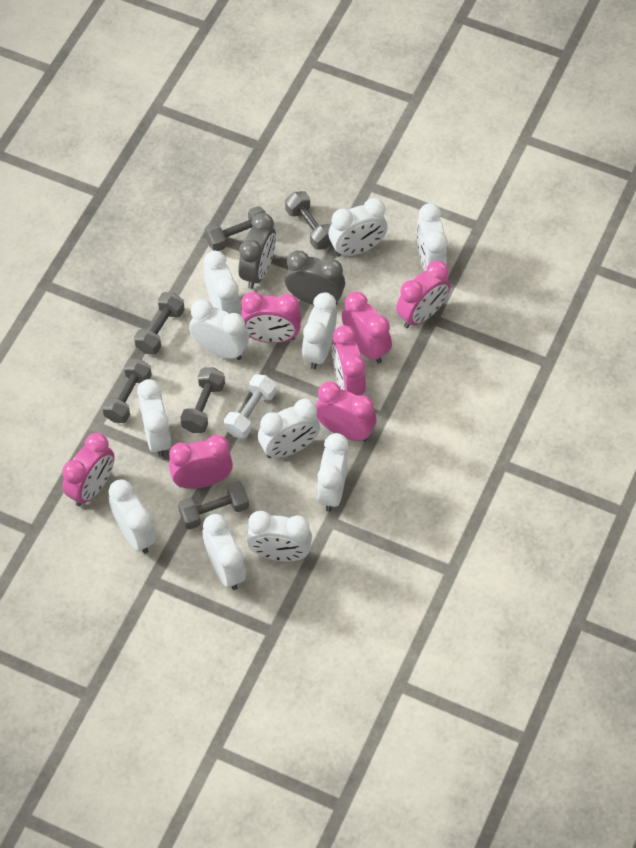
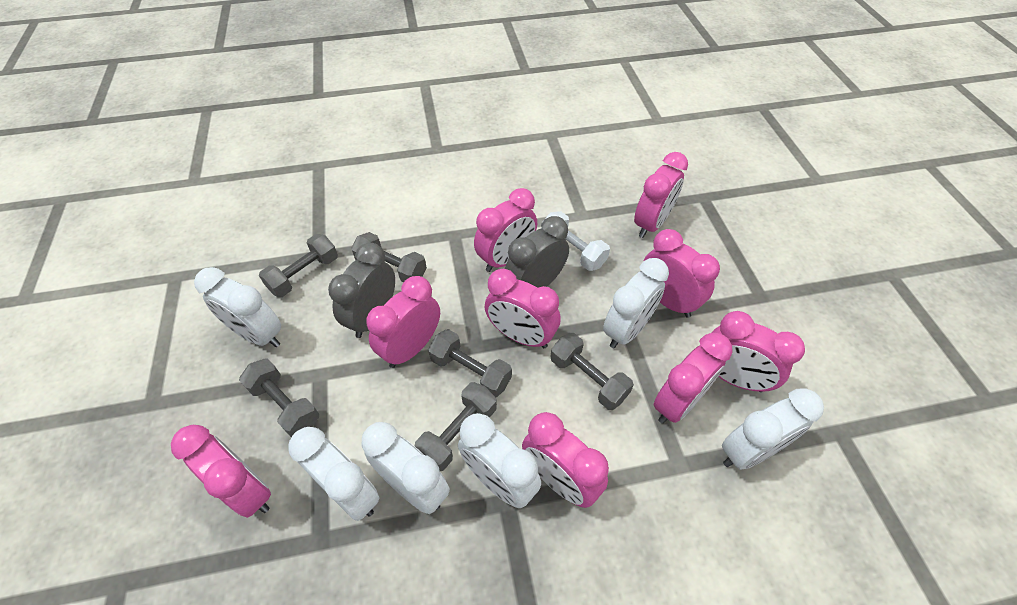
pink clock: [62,433,115,506] [169,435,233,489] [241,292,301,343] [316,382,377,442] [332,325,366,396] [342,292,392,364] [396,261,450,328] = 7 -> [171,425,271,518] [366,276,440,368] [474,188,537,272] [484,269,561,348] [522,412,609,508] [634,152,688,238] [644,229,720,318] [654,333,732,424] [712,311,805,392] = 9
white clock: [108,479,156,554] [137,379,171,457] [189,300,249,360] [203,514,246,590] [204,250,241,315] [247,511,312,561] [258,399,320,458] [302,292,337,369] [317,433,348,512] [329,198,387,257] [417,203,448,271] = 11 -> [194,267,281,347] [288,427,380,521] [362,422,450,514] [458,413,541,508] [603,258,669,348] [722,388,824,470] = 6

